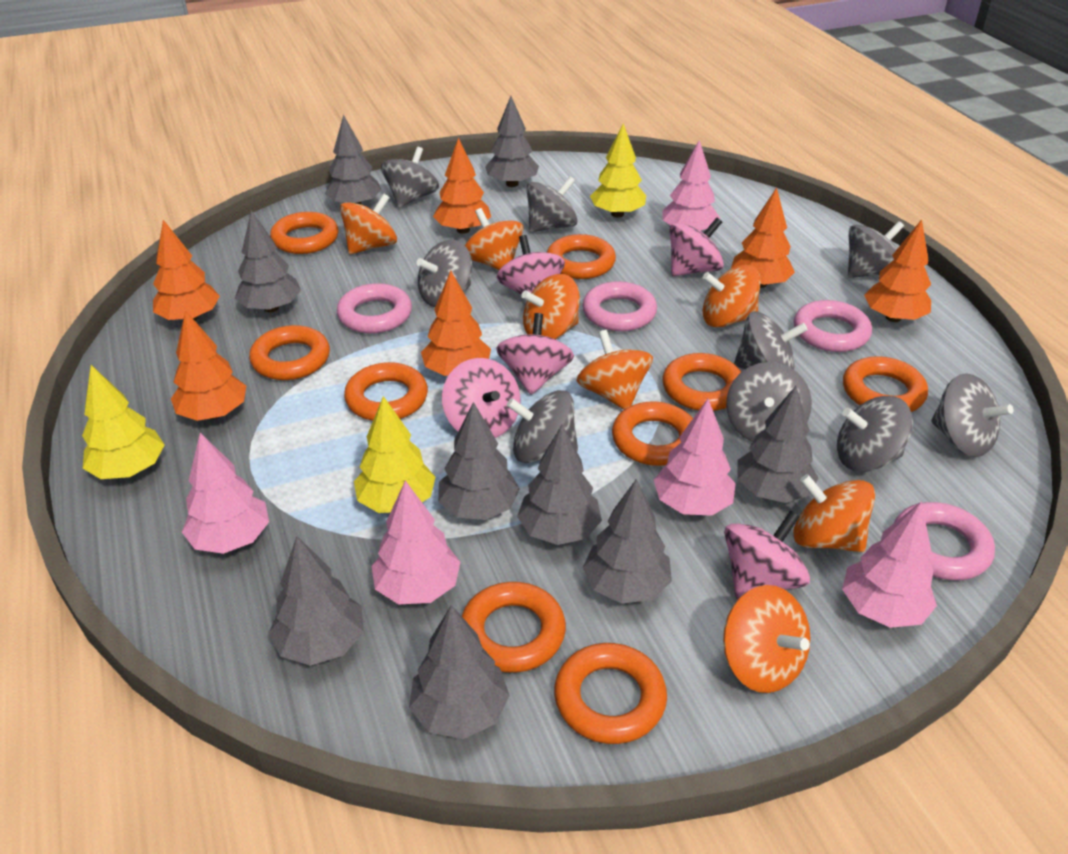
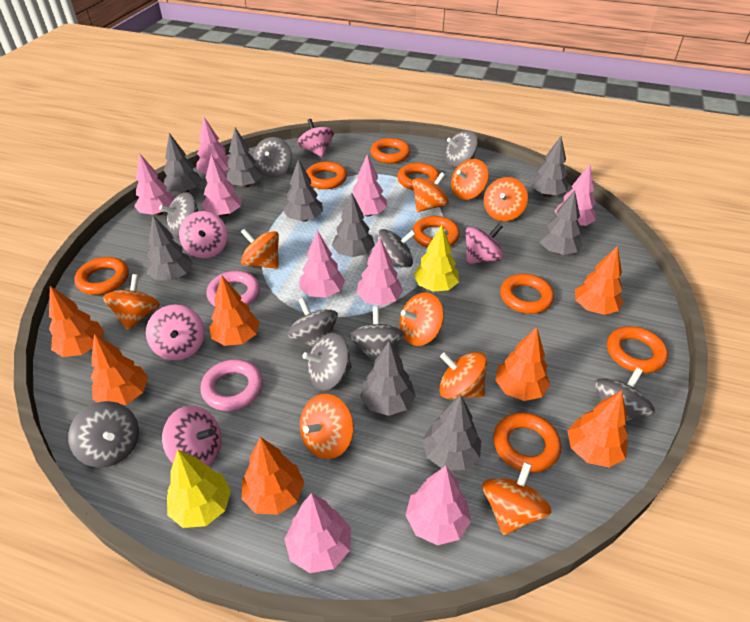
orange ring: [249,325,330,380] [270,212,338,254] [344,362,428,421] [462,582,566,673] [547,234,616,279] [554,643,667,744] [612,401,693,466] [662,353,741,411] [843,356,928,412] = 9 -> [74,257,129,295] [306,162,347,189] [370,138,410,164] [397,163,439,190] [412,216,460,248] [493,412,561,473] [500,274,554,314] [607,326,668,373] = 8
orange spinning top: [340,194,397,254] [465,208,524,270] [521,274,580,340] [577,330,653,409] [702,265,761,328] [723,585,810,693] [793,474,875,552] = 7 -> [103,274,160,330] [241,228,279,269] [300,394,354,459] [399,292,444,346] [412,172,449,212] [439,352,487,399] [451,159,489,200] [482,462,551,535] [484,177,528,221] = 9
orange tree: [153,220,220,321] [171,310,246,421] [421,271,491,376] [433,138,491,234] [731,188,795,288] [864,220,931,322] = 6 -> [49,286,104,357] [91,333,148,405] [209,276,260,346] [242,437,304,515] [495,327,550,401] [567,390,628,467] [575,246,623,315] = 7
pink ring: [337,283,412,333] [582,281,657,331] [794,300,872,352] [894,502,995,580] = 4 -> [200,359,263,411] [206,271,260,307] = 2
pink tree: [182,433,269,554] [371,481,460,604] [654,399,736,516] [662,140,720,231] [842,502,937,628] = 5 -> [134,154,175,216] [196,117,230,174] [202,154,242,216] [284,493,351,573] [299,230,345,298] [353,154,387,216] [356,238,403,306] [405,466,471,545] [555,164,596,226] = 9
yellow tree: [82,365,165,479] [354,396,436,513] [590,123,646,217] = 3 -> [167,449,231,528] [414,225,459,292] = 2

